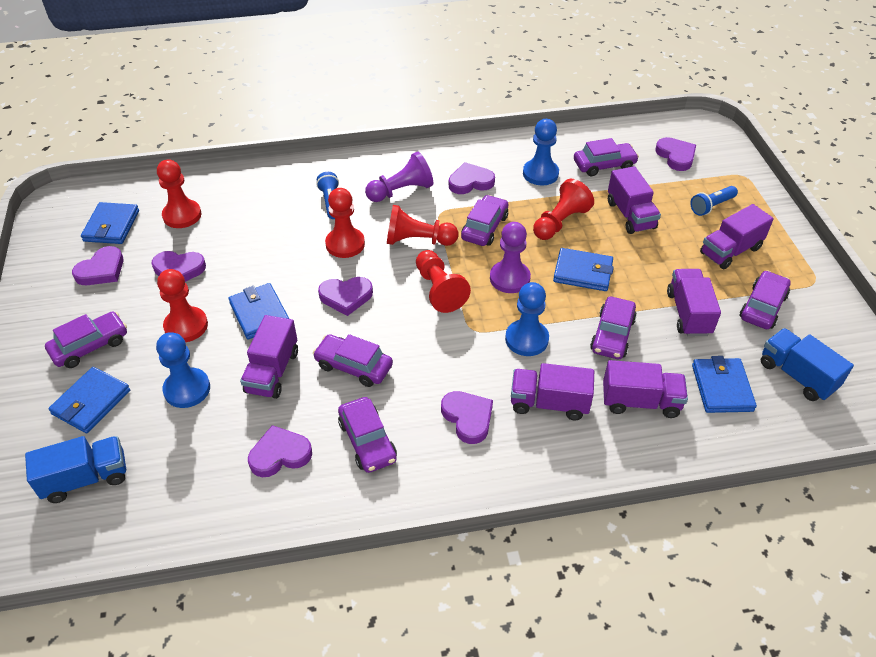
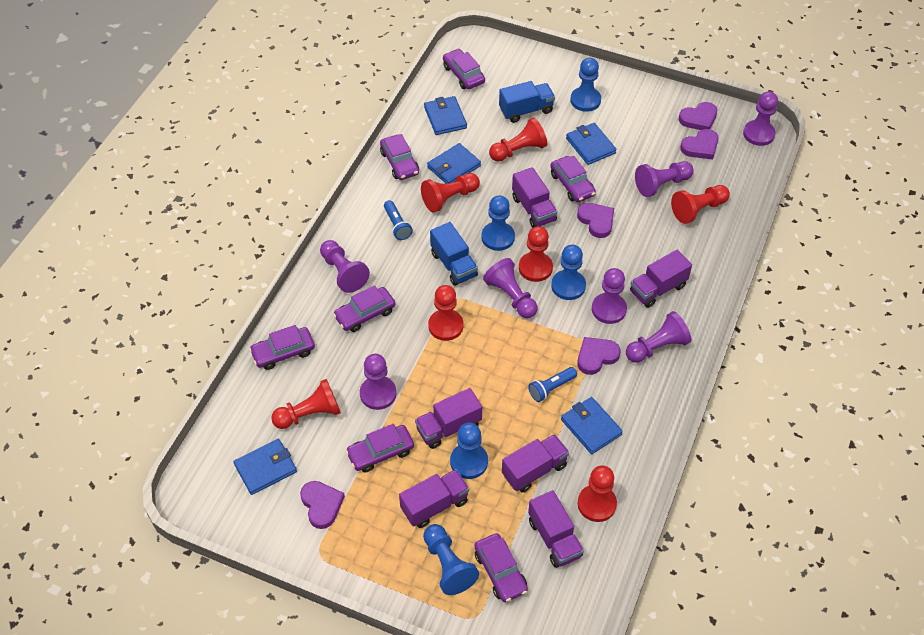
blue pawn: [156,332,210,408] [505,282,549,356] [523,119,559,186] = 3 -> [423,524,479,595] [450,423,488,479] [481,195,515,251] [551,245,586,300] [570,58,601,112] = 5
purple heart: [72,246,124,285] [152,251,206,282] [248,425,312,477] [318,277,373,316] [441,391,493,444] [449,162,495,194] [655,137,696,171] = 7 -> [300,481,345,529] [577,203,614,238] [577,337,621,375] [679,102,717,130] [680,129,719,160] = 5
purple pawn: [365,152,433,202] [490,222,531,293] = 2 -> [320,240,370,293] [360,354,396,410] [483,258,537,318] [592,268,627,324] [626,311,691,363] [635,161,694,197] [743,91,778,146] = 7
red pawn: [157,159,201,228] [157,269,208,342] [325,188,365,258] [387,205,458,246] [416,250,471,313] [533,179,594,240] = 6 -> [271,379,341,429] [421,173,480,212] [428,285,463,341] [489,117,547,162] [519,226,553,282] [578,465,617,522] [671,185,730,224] = 7

